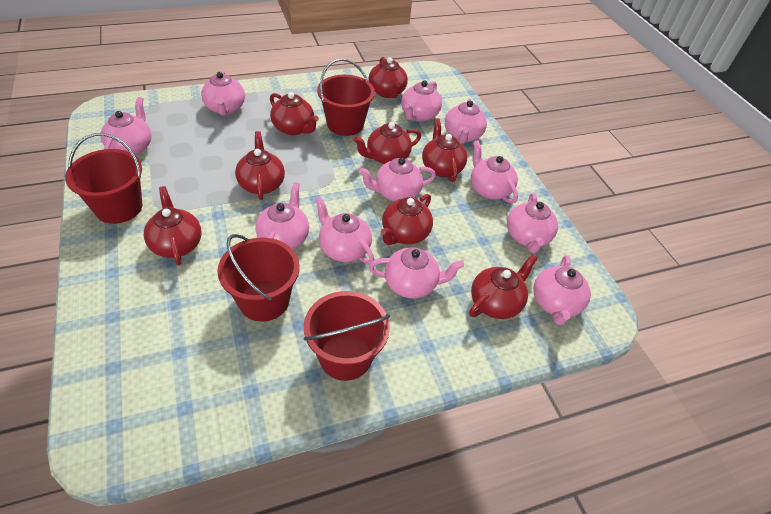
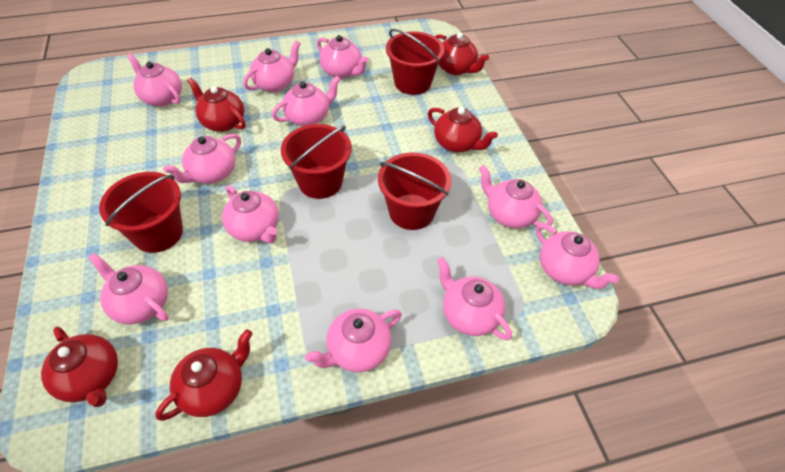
red teapot: [144,186,202,265] [235,131,285,200] [270,92,319,135] [353,122,421,165] [369,57,408,98] [381,194,433,245] [422,118,467,182] [469,254,538,319] = 8 -> [41,326,118,407] [156,329,252,421] [187,77,246,132] [428,107,498,152] [434,33,489,75] = 5

